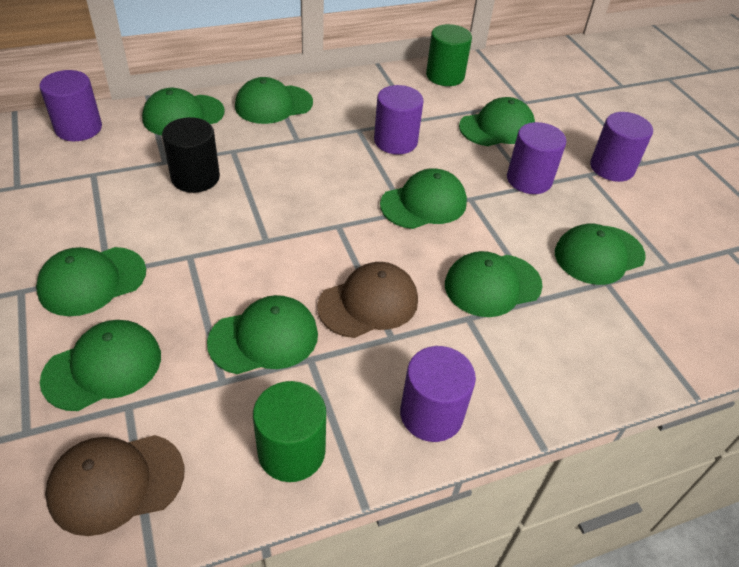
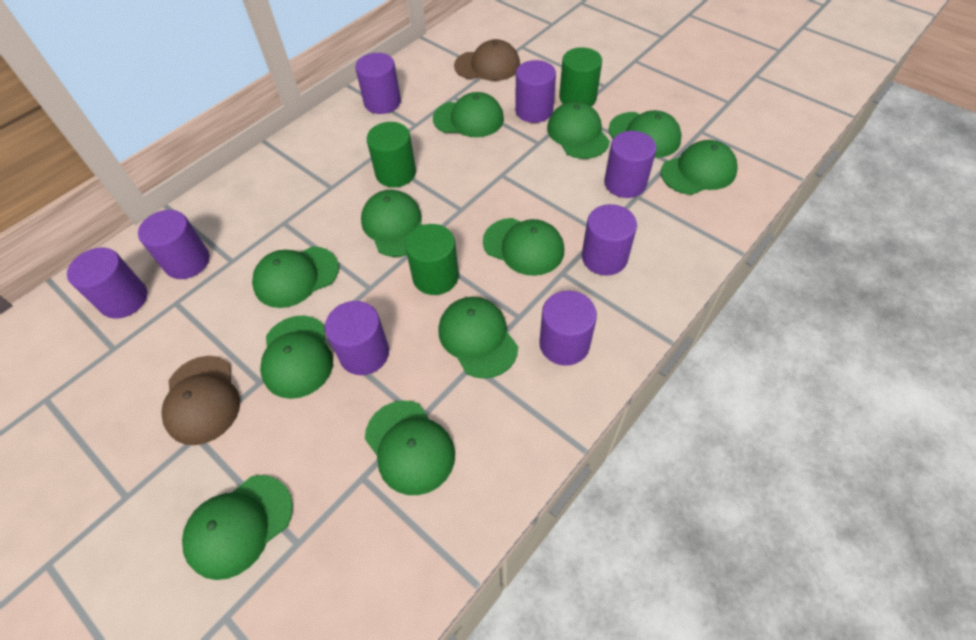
black cylinder: [162,117,220,193] = 1 -> none = 0
green cap: [36,247,146,316] [40,320,161,411] [142,88,225,135] [207,295,318,374] [235,77,313,124] [380,168,467,229] [445,251,543,317] [459,97,535,146] [555,224,646,285] = 9 -> [182,475,293,580] [252,246,339,308] [260,315,333,399] [361,190,422,257] [365,401,455,495] [433,92,504,137] [438,297,518,379] [483,218,564,276] [547,101,610,159] [609,110,682,158] [661,140,738,195] = 11
green cylinder: [253,381,326,482] [426,24,472,86] = 2 -> [367,122,416,187] [405,224,459,295] [559,47,602,106] = 3
purple cylinder: [39,70,102,141] [374,85,424,155] [400,346,476,442] [507,122,566,194] [590,112,653,182] = 5 -> [67,248,147,319] [138,210,210,279] [325,301,389,375] [355,53,401,114] [515,60,556,123] [539,291,597,366] [582,204,637,275] [604,131,656,198] = 8

